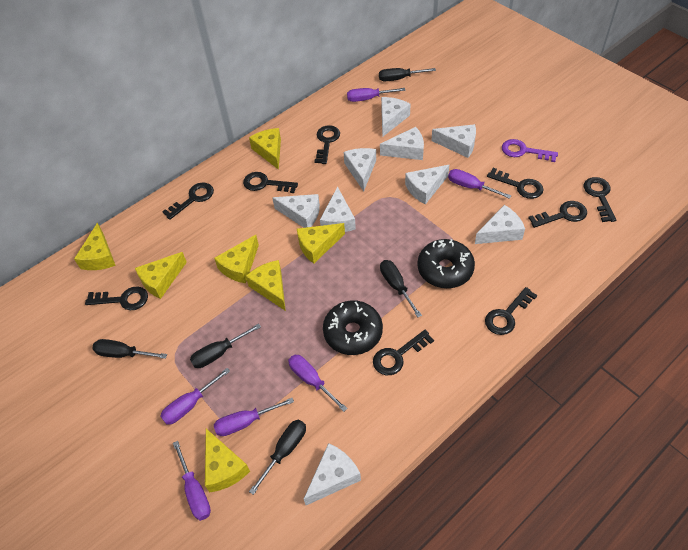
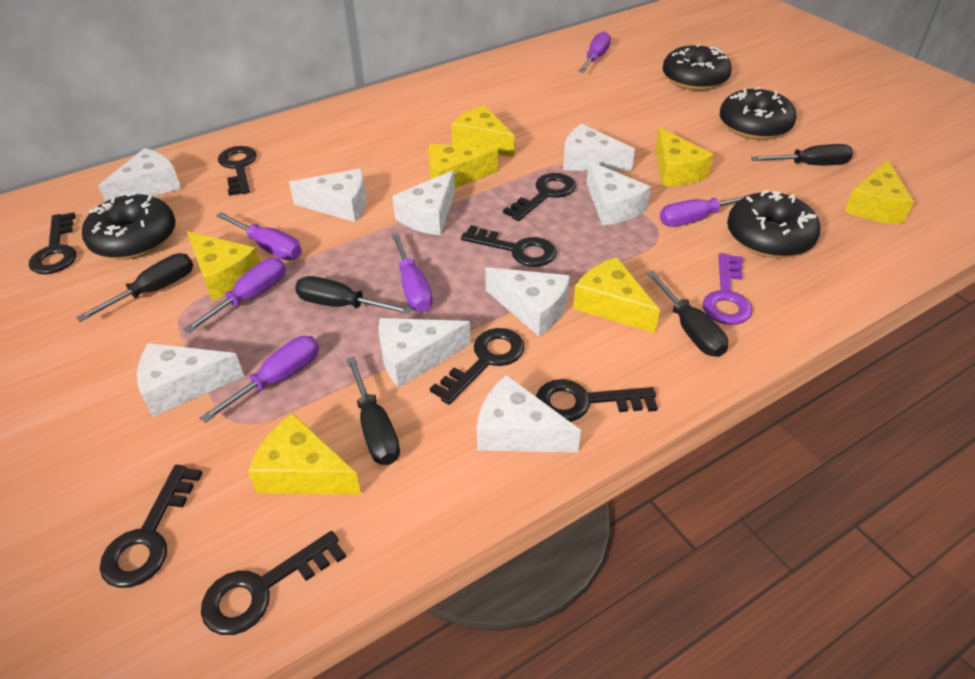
black donut: [323,300,383,355] [417,239,475,288] = 2 -> [82,192,176,260] [663,43,732,91] [720,87,797,140] [727,190,821,258] = 4
black key: [85,286,148,310] [162,182,214,220] [243,172,298,193] [314,125,340,164] [373,330,434,375] [485,287,537,335] [487,168,543,199] [528,201,587,228] [584,177,617,222] = 9 -> [29,212,76,274] [100,465,202,588] [201,531,346,635] [218,146,257,196] [430,328,525,405] [461,225,556,267] [503,173,576,221] [536,379,658,422] = 8

